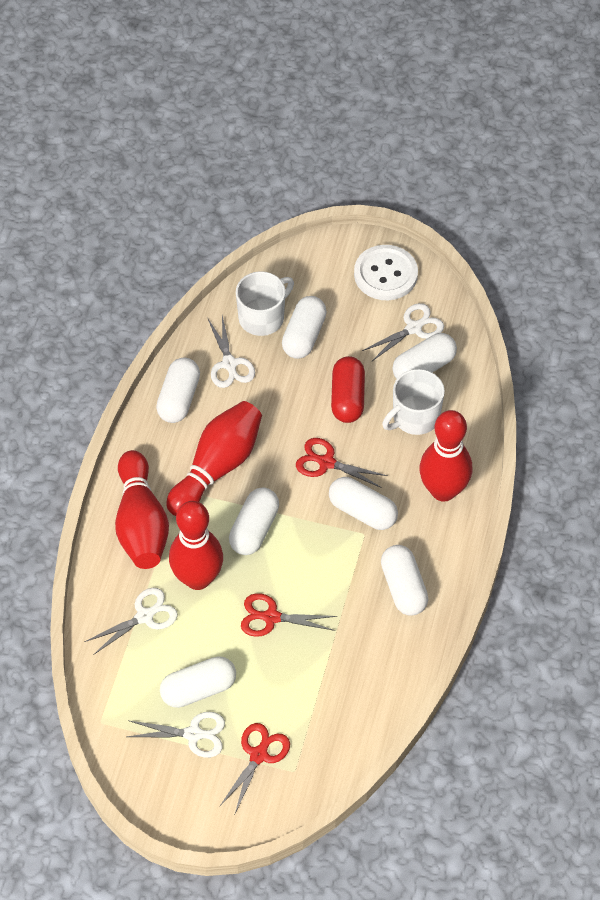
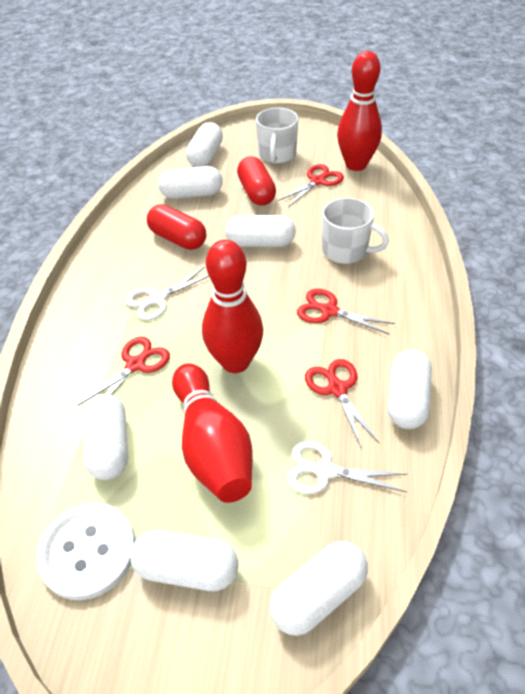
red bowling pin: [115,450,169,569] [166,401,262,516] [169,501,223,590] [419,410,472,502] = 4 -> [172,363,253,503] [202,240,263,373] [337,51,382,171] = 3
red capsule: [331,356,365,423] = 1 -> [147,204,206,250] [237,156,276,206] = 2
red scissors: [219,723,290,813] [241,593,337,637] [296,438,388,488] = 3 -> [77,337,170,406] [278,164,344,207] [297,289,395,335] [305,359,380,449] = 4
white scissors: [84,588,178,655] [127,712,225,758] [208,316,255,388] [362,303,444,362] = 4 -> [125,267,209,321] [287,441,408,494] = 2

